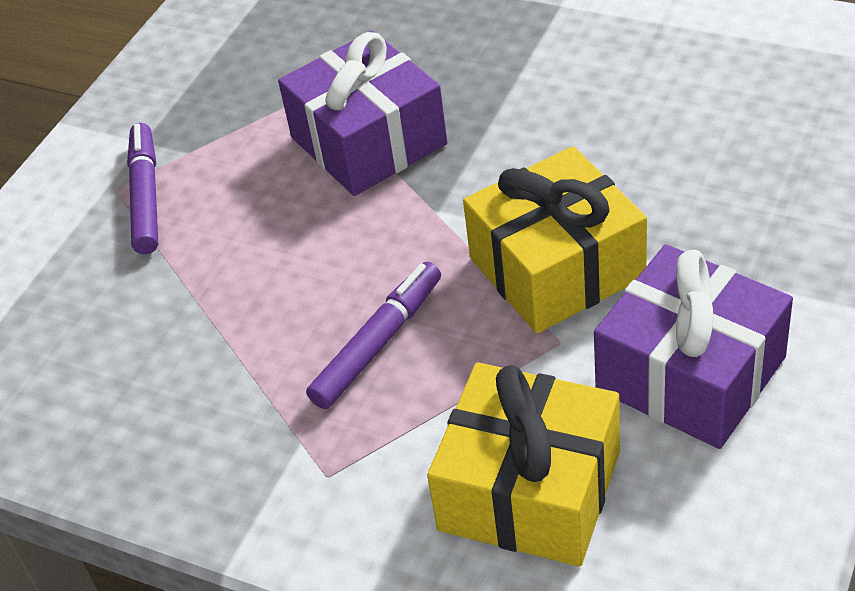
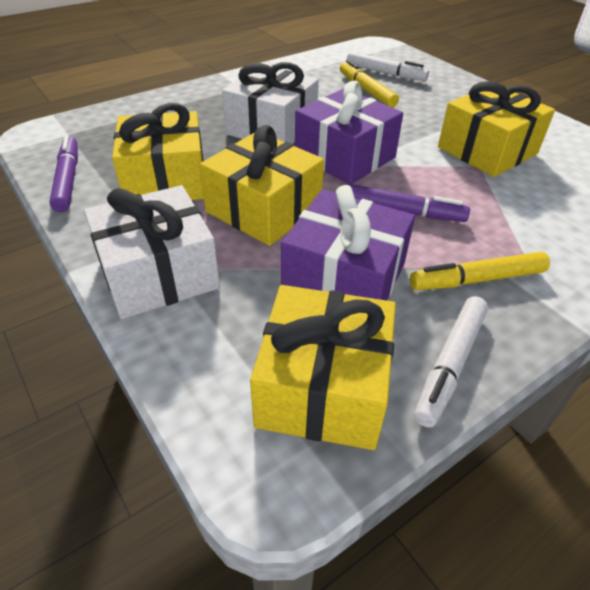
white gift: none = 0 -> [84,185,220,319] [222,62,319,144] = 2
white marker: none = 0 -> [347,52,429,81] [414,296,488,427] = 2
yellow gift: [427,362,620,567] [463,146,647,333] = 2 -> [112,103,204,200] [200,125,324,246] [250,285,396,450] [438,81,555,177] = 4
yellow marker: none = 0 -> [340,60,399,107] [410,252,550,290] = 2

